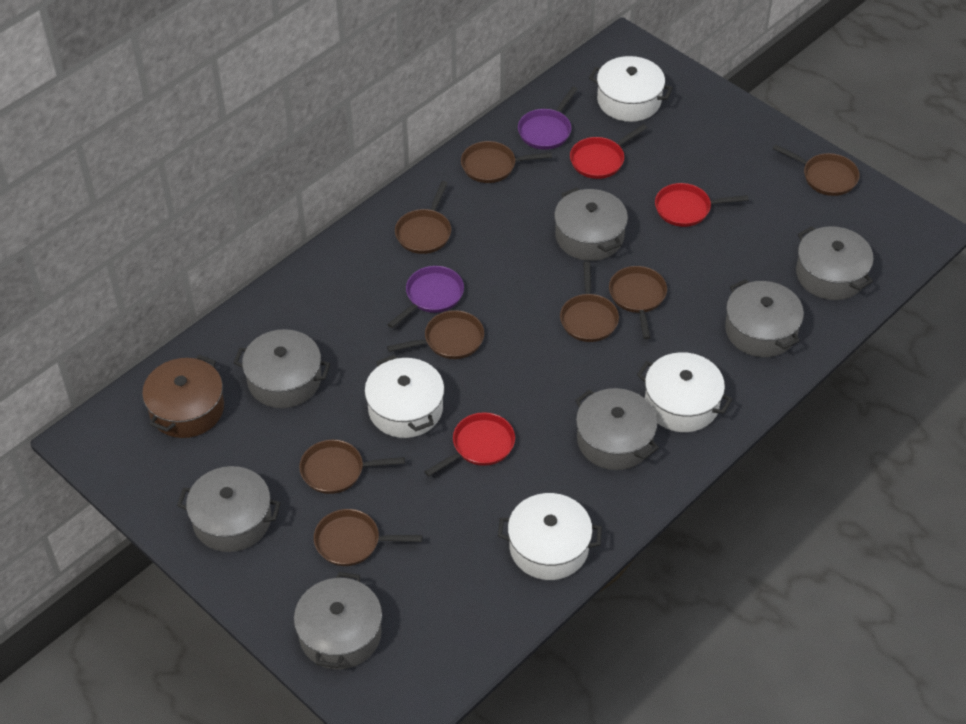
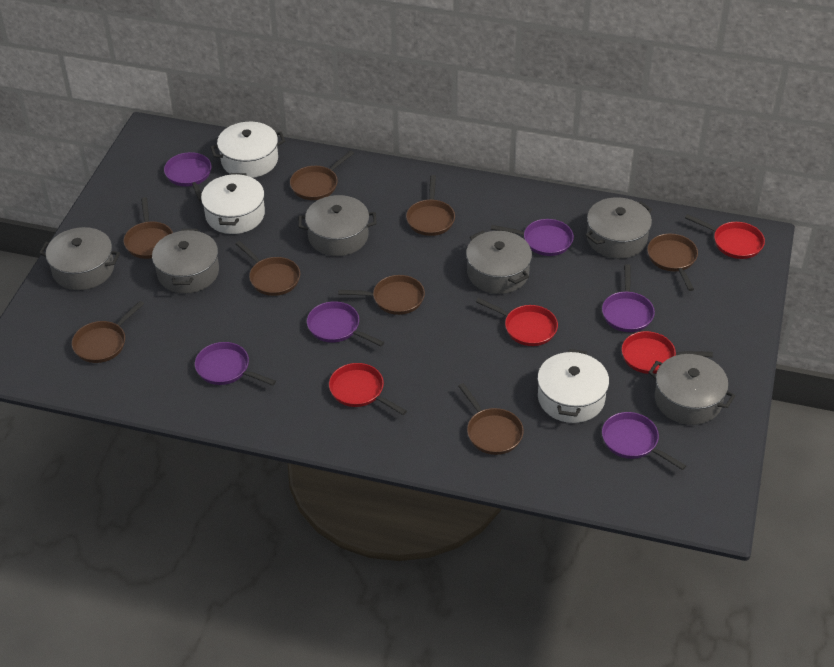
brown pot: [142,355,224,438] = 1 -> none = 0
grey pot: [177,466,281,552] [234,329,330,408] [294,572,382,670] [554,187,628,261] [575,388,659,470] [725,279,804,357] [796,226,874,300] = 7 -> [39,227,120,290] [152,229,219,293] [298,195,377,256] [466,231,532,294] [585,197,652,259] [648,354,735,425] = 6
purple pan: [387,266,464,328] [518,87,577,150] = 2 -> [164,152,211,201] [195,342,276,386] [307,301,384,346] [491,219,574,256] [602,264,655,332] [602,412,686,470] = 6
red pan: [424,412,515,477] [570,124,647,179] [655,183,749,227] = 3 -> [329,363,407,415] [476,298,558,346] [622,331,713,374] [685,214,765,259] = 4
white pot: [364,355,444,438] [498,493,602,580] [589,56,673,122] [637,352,732,432] = 4 -> [201,173,265,234] [210,122,285,178] [537,349,609,423] = 3

